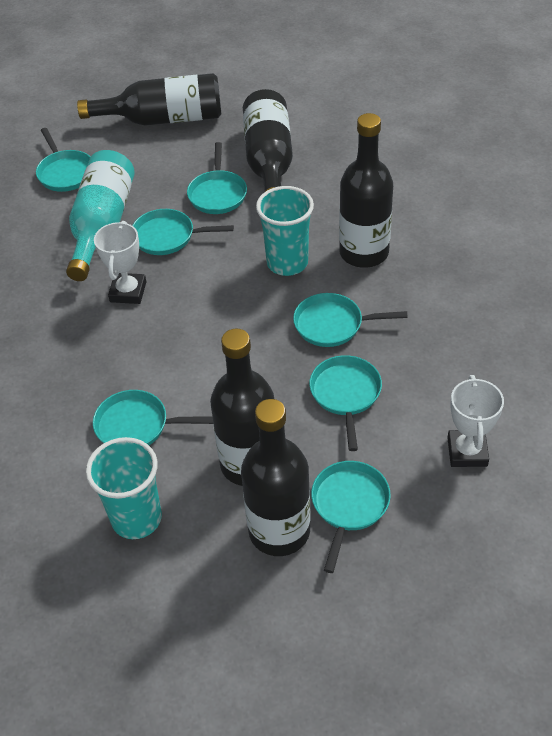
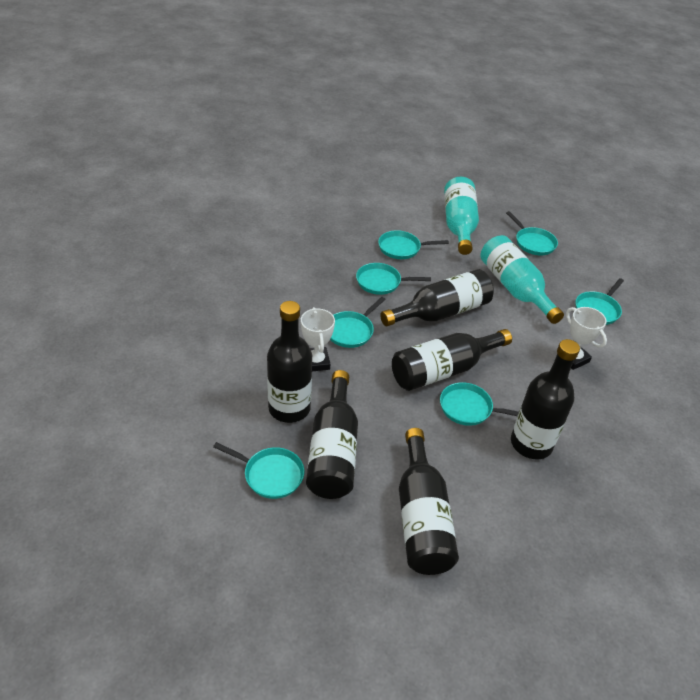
black bottle: [77,73,221,126] [210,329,274,486] [241,399,311,556] [243,89,293,192] [339,113,393,268] = 5 -> [267,301,312,423] [306,370,358,499] [380,269,494,326] [392,329,512,391] [399,428,459,575] [511,339,580,459] = 6
turquoise bottle: [66,150,135,281] = 1 -> [444,177,479,255] [480,235,564,324] = 2
turquoise cup: [86,437,162,539] [256,186,314,276] = 2 -> none = 0

